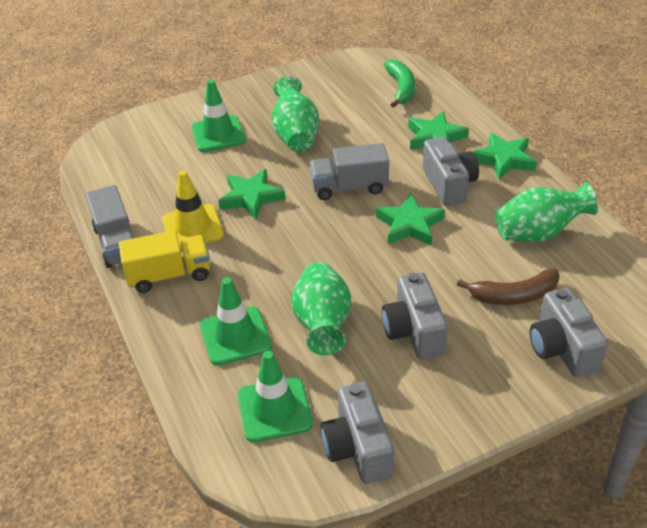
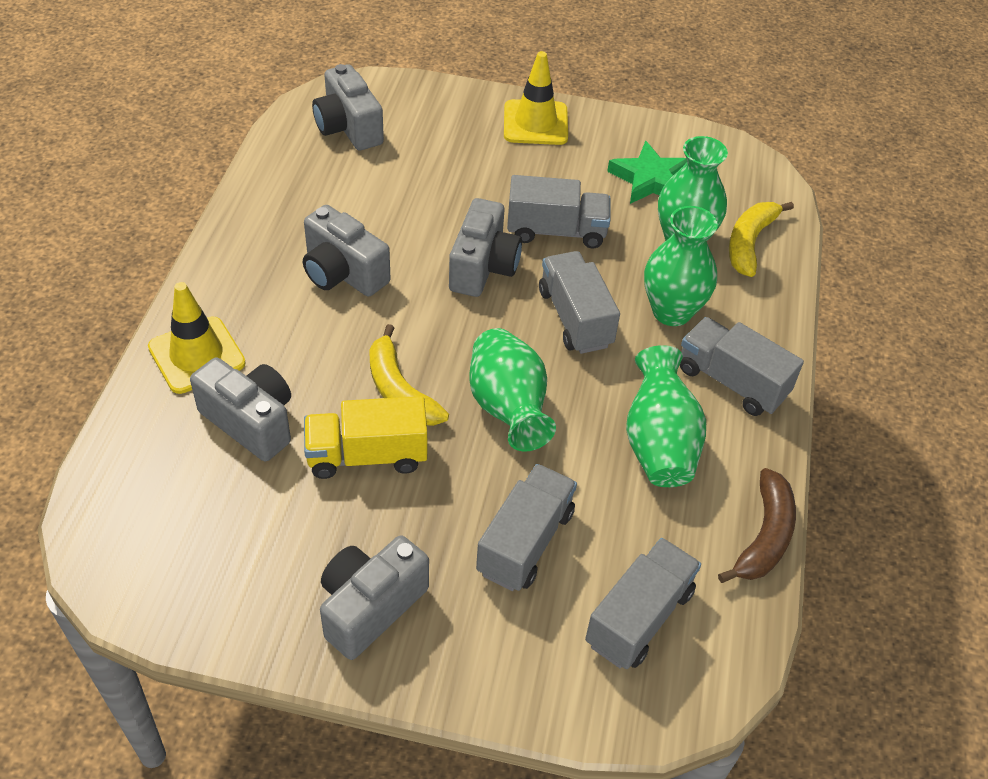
green banana: [384,60,415,108] = 1 -> none = 0
green star: [218,169,286,220] [376,193,445,246] [408,111,469,150] [473,132,537,180] = 4 -> [607,141,687,204] = 1
green traffic cone: [191,79,246,152] [200,277,272,366] [238,351,313,443] = 3 -> none = 0
green vase: [272,76,319,152] [291,262,351,355] [495,182,598,242] = 3 -> [469,328,556,452] [626,345,706,487] [644,206,718,326] [658,136,728,241] = 4
grey camera: [321,382,394,484] [382,272,448,359] [423,137,479,206] [530,288,608,377] = 4 -> [190,357,291,462] [303,205,391,297] [312,64,384,150] [320,535,429,660] [449,198,522,297] = 5
grey truck: [86,185,134,268] [310,143,389,200] = 2 -> [476,464,577,591] [507,175,610,249] [539,251,620,354] [585,538,701,669] [680,317,804,416] = 5
yellow banana: none = 0 -> [369,324,449,426] [729,202,794,277] = 2
yellow traffic cone: [162,170,224,249] = 1 -> [148,282,246,394] [504,51,568,145] = 2

